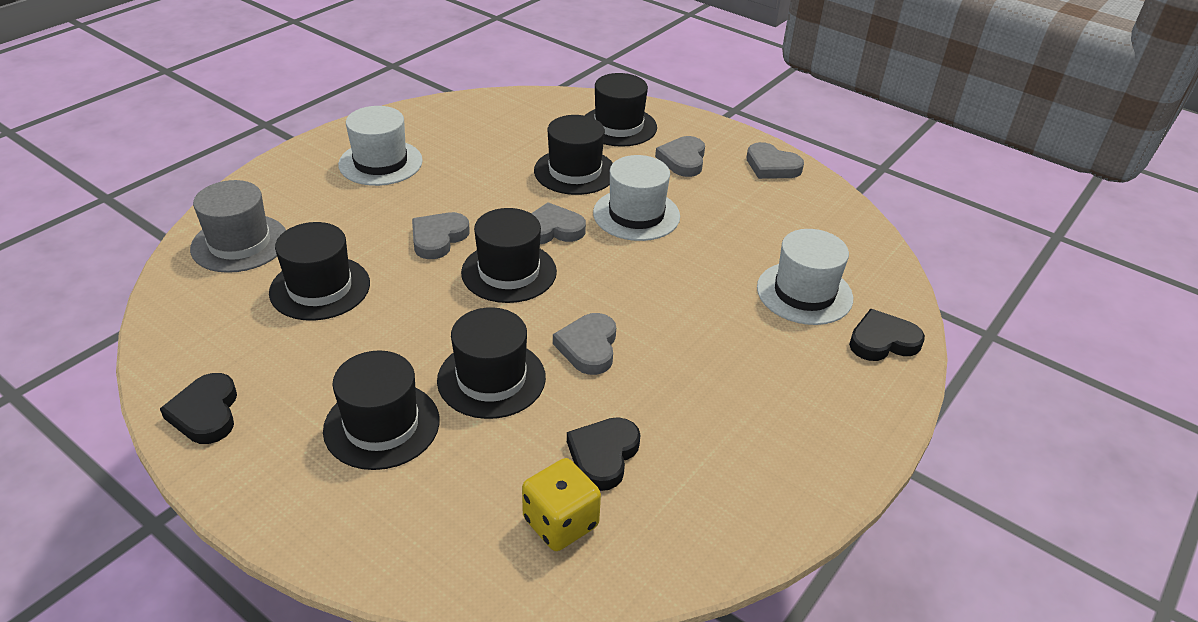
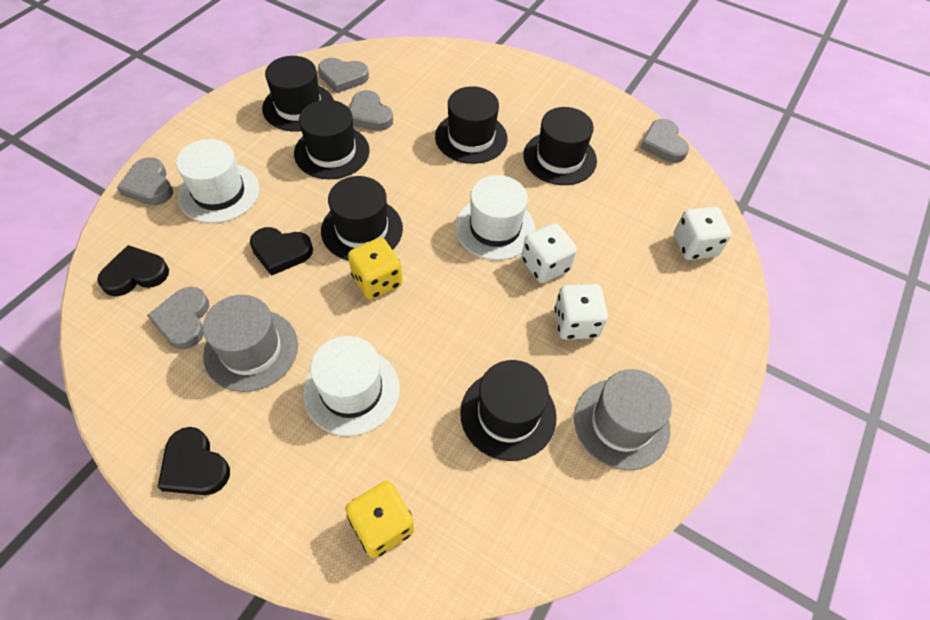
grey hat: [190,180,286,273] = 1 -> [203,295,298,392] [574,369,672,470] = 2
white dice: none = 0 -> [521,223,577,283] [555,284,608,340] [674,207,732,260] = 3
yellow dice: [522,458,601,551] = 1 -> [345,481,414,558] [348,238,403,300] = 2

